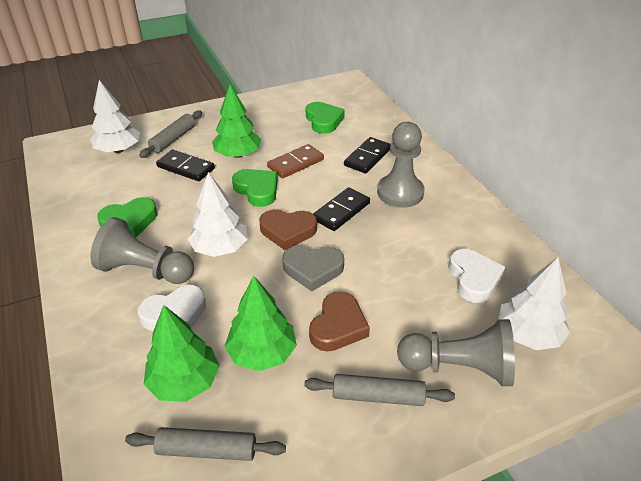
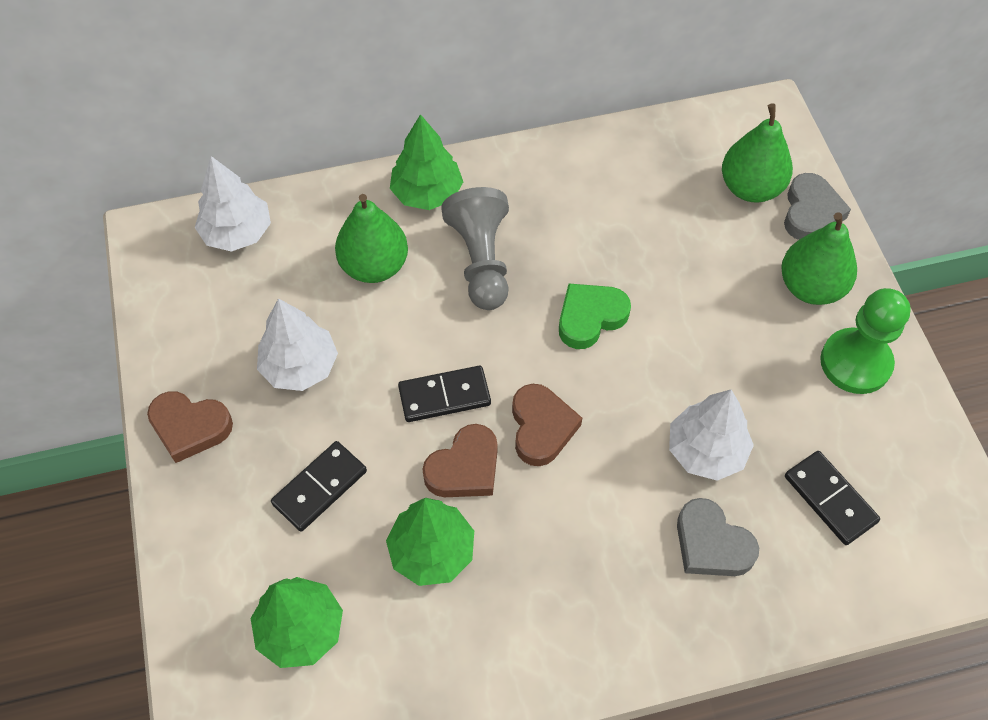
brown domino: [267,144,324,178] = 1 -> none = 0
brown heart: [259,209,317,250] [309,292,370,352] = 2 -> [147,391,233,463] [422,424,498,497] [512,384,582,466] = 3
green heart: [97,197,157,238] [232,169,278,207] [306,102,345,134] = 3 -> [559,284,631,349] = 1
green pawn: none = 0 -> [820,288,911,394] = 1
green pear: none = 0 -> [335,194,408,283] [722,103,793,203] [781,212,857,305] = 3
grey heart: [282,246,344,291] = 1 -> [677,498,759,576] [784,173,851,240] = 2
grey pawn: [90,217,194,284] [377,122,425,208] [397,319,515,386] = 3 -> [441,187,509,310] = 1
grey rolling pin: [125,427,286,461] [139,110,202,158] [304,374,455,406] = 3 -> none = 0
white heart: [138,285,206,331] [448,249,505,303] = 2 -> none = 0

